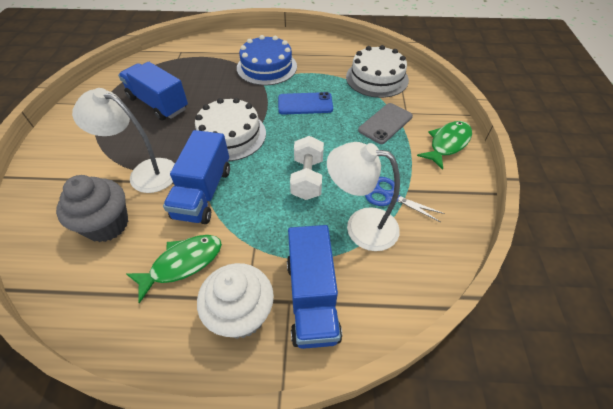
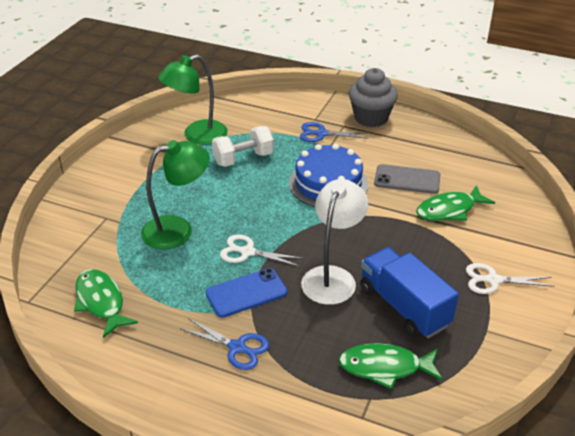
blue scissors: [365,177,445,222] = 1 -> [181,318,269,370] [300,122,368,142] = 2
blue truck: [118,62,188,121] [163,130,230,224] [287,225,342,349] = 3 -> [360,247,459,338] = 1
green fish: [126,235,222,303] [417,121,472,170] = 2 -> [74,269,138,338] [339,343,443,389] [416,185,495,221] = 3
green lamp: none = 0 -> [141,140,210,249] [158,54,228,145] = 2
white cake: [195,98,266,161] [346,45,409,98] = 2 -> none = 0
white cupcake: [197,263,274,339] = 1 -> none = 0
white lamp: [72,88,175,193] [327,142,400,251] = 2 -> [301,179,368,305] = 1
white scissors: none = 0 -> [220,234,304,267] [466,263,555,294] = 2

